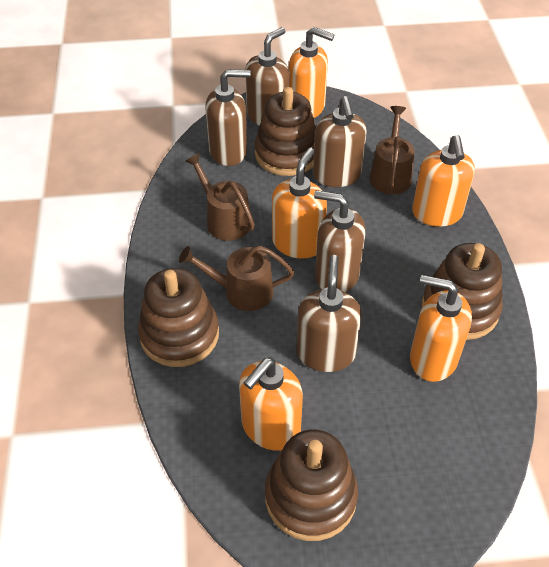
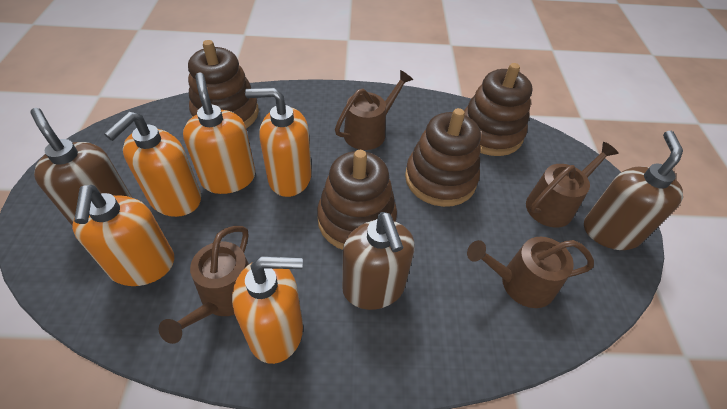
brown soap dispenser: [205,69,251,166] [246,27,290,126] [297,255,362,372] [313,96,367,187] [314,190,366,292] = 5 -> [30,108,132,226] [342,212,415,310] [584,131,683,250] = 3
brown watering can: [179,246,294,311] [185,153,255,241] [370,106,415,194] = 3 -> [159,226,249,344] [335,70,413,150] [467,237,594,308] [526,142,618,228] = 4

